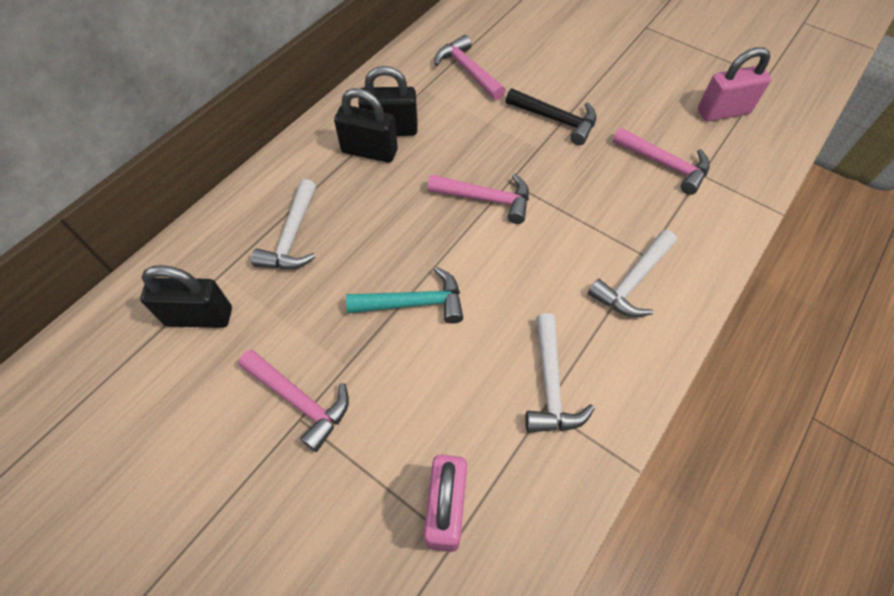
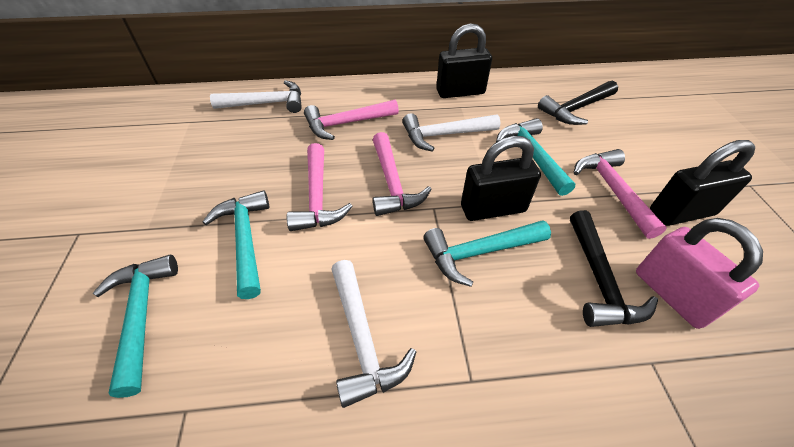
black hammer: [506,88,597,145] = 1 -> [538,81,618,125] [570,210,658,327] = 2
pink padlock: [424,455,467,552] [698,47,771,121] = 2 -> [636,218,763,329] = 1
turquoise hammer: [346,267,463,324] = 1 -> [93,255,178,398] [202,190,269,299] [423,220,551,287] [496,118,575,196] = 4

